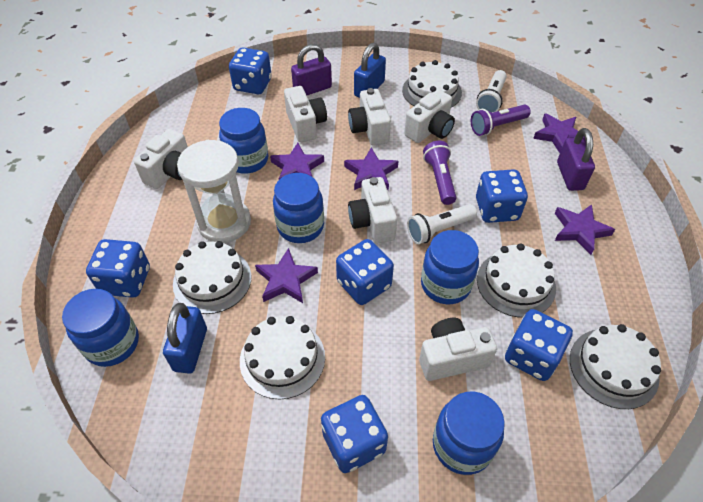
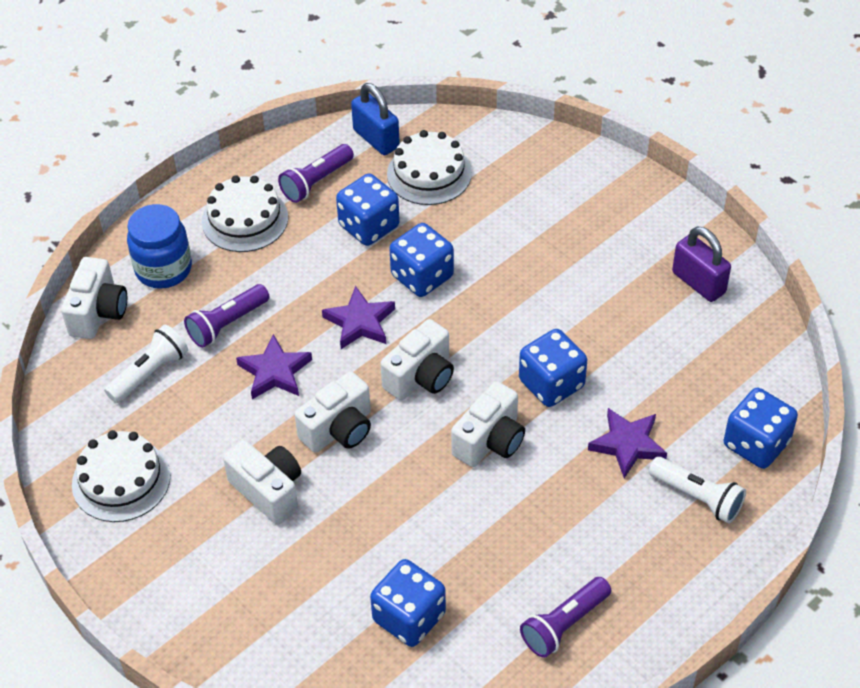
blue dice: [86,239,150,298] [229,47,272,94] [321,395,388,473] [336,239,394,305] [476,169,528,223] [505,309,573,381] = 6 -> [336,173,400,246] [370,559,446,647] [389,223,454,297] [519,329,587,407] [724,388,798,469] = 5
blue jar: [62,289,139,367] [219,108,268,174] [273,173,324,243] [421,230,479,304] [433,391,505,475] = 5 -> [127,204,192,289] = 1
blue padlock: [163,303,207,374] [354,43,386,98] = 2 -> [351,83,400,155] = 1
purple flashlight: [423,141,457,205] [471,105,531,136] = 2 -> [184,284,269,348] [278,144,354,203] [520,577,611,658] = 3
purple padlock: [291,44,332,96] [557,128,595,191] = 2 -> [672,226,731,302] = 1
purple star: [255,248,318,303] [270,143,324,179] [344,148,398,191] [533,113,586,153] [555,204,615,255] = 5 -> [236,334,312,399] [322,286,395,349] [588,408,667,478] = 3
white cake: [173,241,251,314] [240,316,325,399] [402,60,462,108] [477,243,556,318] [570,324,661,409] = 5 -> [72,430,170,522] [202,175,288,252] [387,130,472,205] = 3
white camera: [134,129,188,189] [284,86,327,142] [348,88,391,146] [348,177,397,243] [404,90,455,143] [419,318,497,381] = 6 -> [61,257,127,339] [223,440,301,525] [295,371,371,453] [380,319,454,400] [451,381,525,467] = 5
white hourglass: [177,140,251,243] = 1 -> none = 0

